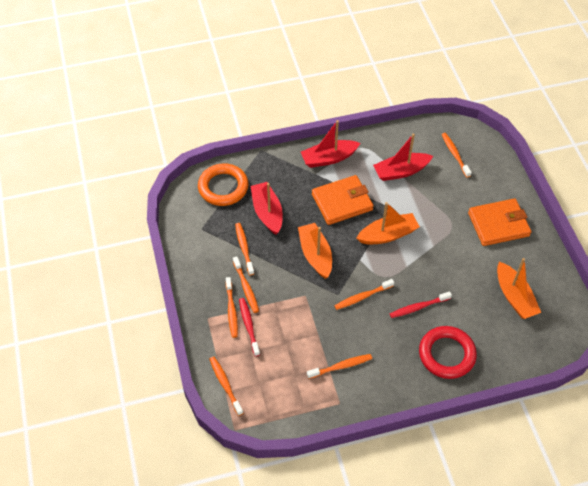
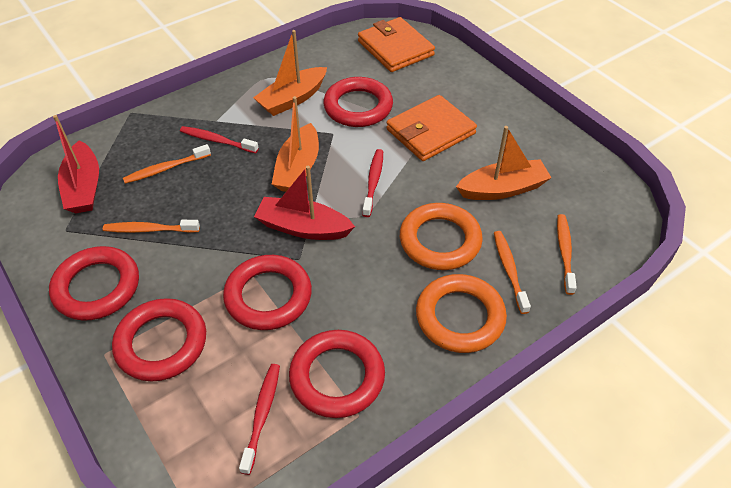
orange ring: [198,163,249,206] = 1 -> [400,203,483,270] [416,274,507,353] = 2
orange toothbrush: [209,357,243,416] [226,277,238,338] [233,256,259,313] [235,223,254,275] [307,354,372,379] [334,279,394,310] [442,133,472,178] = 7 -> [103,220,200,233] [123,144,211,184] [494,231,531,314] [557,214,577,295] = 4
red boat: [250,182,283,235] [301,120,361,168] [373,133,433,181] = 3 -> [53,115,99,213] [254,166,355,240] = 2
red ring: [419,326,477,379] = 1 -> [49,246,139,321] [112,298,206,382] [223,255,312,330] [289,330,385,418] [323,77,393,127] = 5
red toothbrush: [239,298,260,356] [390,291,452,318] = 2 -> [180,126,259,153] [239,364,280,475] [362,149,383,217] = 3

